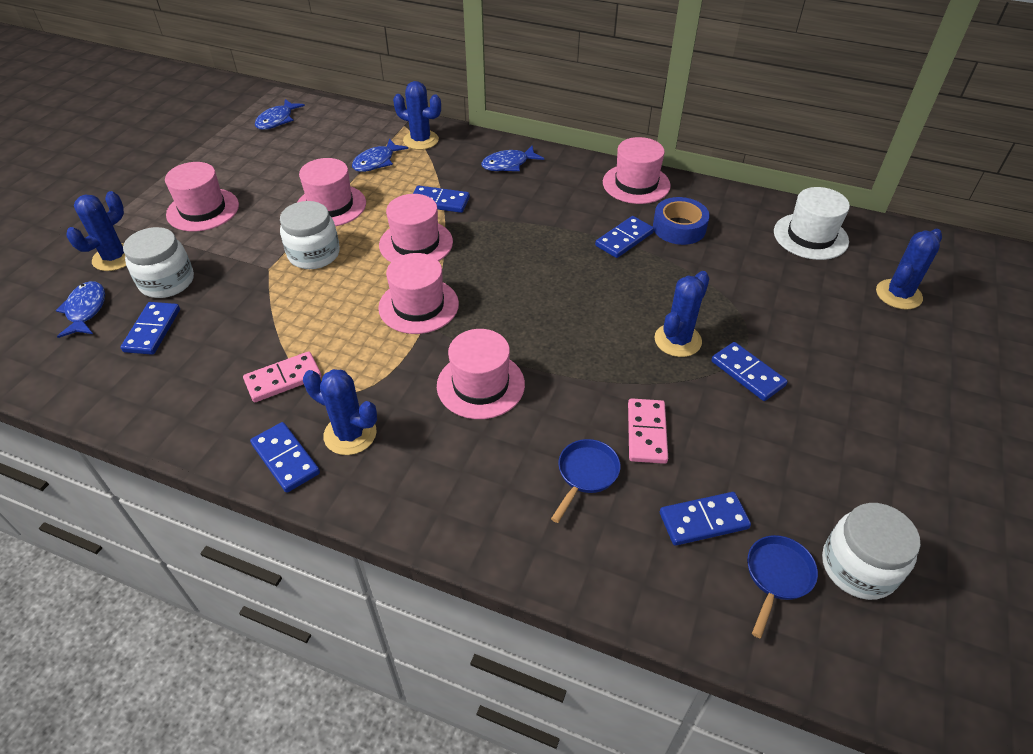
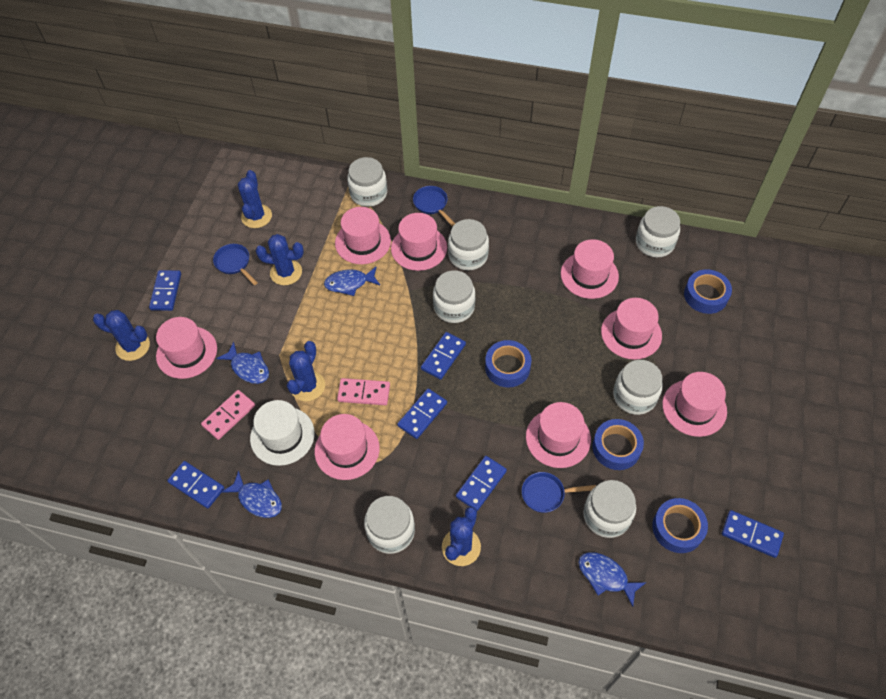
blue pan: [551,439,621,523] [747,535,818,638] = 2 -> [213,244,258,285] [413,186,455,226] [522,472,596,513] = 3
blue tape: [653,197,710,245] = 1 -> [485,340,531,388] [592,419,644,470] [652,498,708,553] [684,269,732,314] = 4
pink hat: [165,162,239,232] [298,158,366,226] [378,253,459,334] [379,194,453,262] [437,329,525,419] [603,137,671,204] = 6 -> [156,317,217,379] [315,414,380,480] [335,207,391,264] [391,213,447,271] [526,402,591,468] [561,239,619,299] [601,298,662,360] [662,372,727,437] = 8
white jar: [123,227,194,298] [280,201,340,269] [822,503,920,600] = 3 -> [347,157,387,207] [364,496,415,554] [433,270,475,323] [448,219,489,270] [583,480,636,538] [613,360,663,415] [636,206,680,257] = 7

